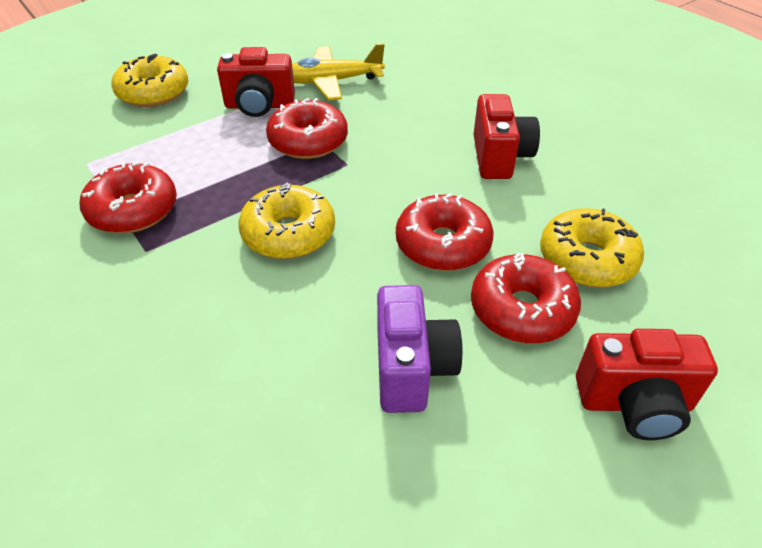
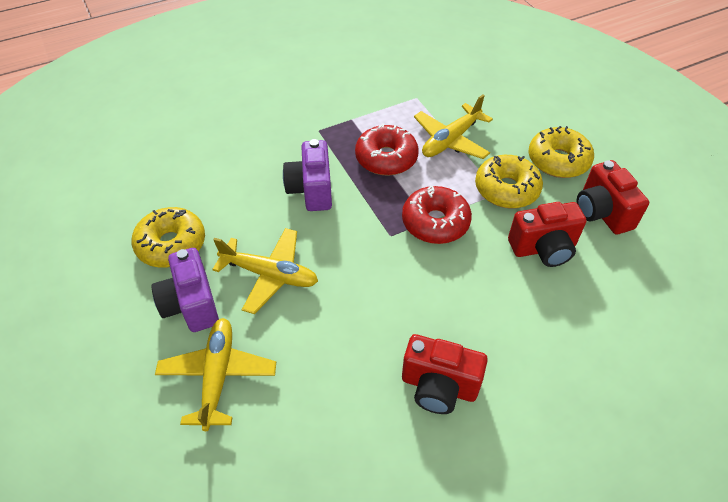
purple camera: [377,285,463,413] = 1 -> [152,248,219,332] [283,139,332,211] = 2
red donut: [79,161,177,234] [266,98,348,159] [396,193,494,271] [471,252,581,344] = 4 -> [355,123,419,176] [402,185,472,244] = 2
yellow plane: [292,43,385,100] = 1 -> [155,318,276,431] [212,228,318,314] [414,94,493,159] = 3

